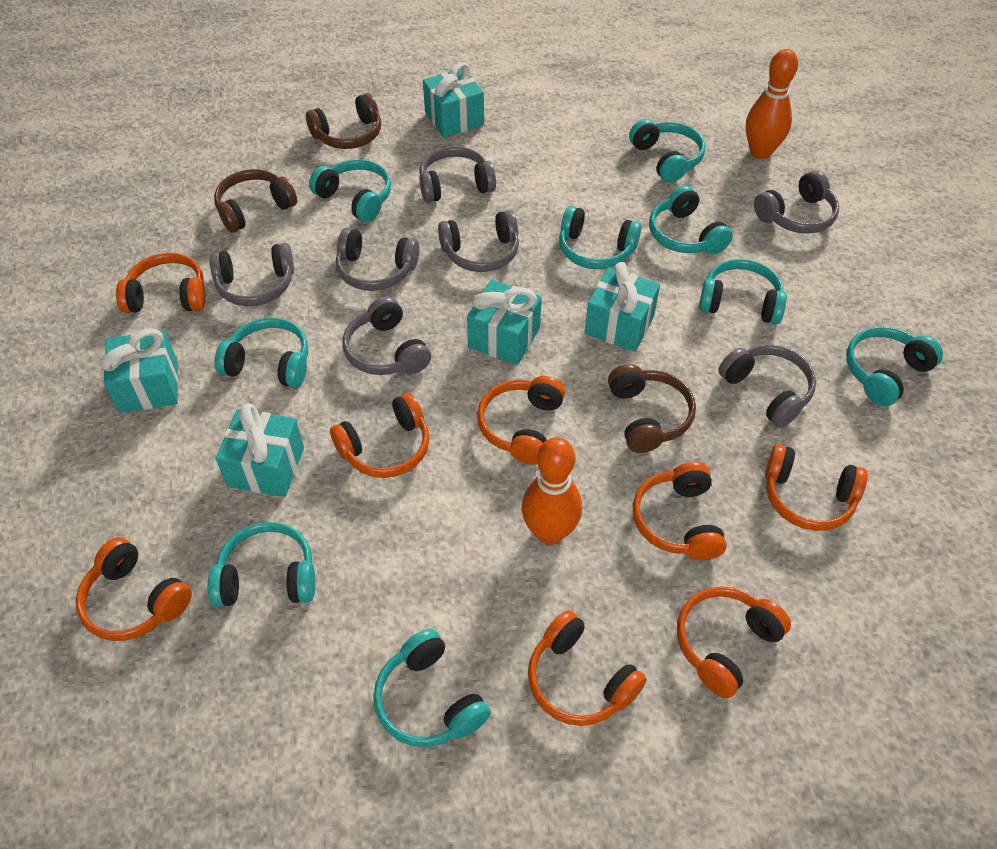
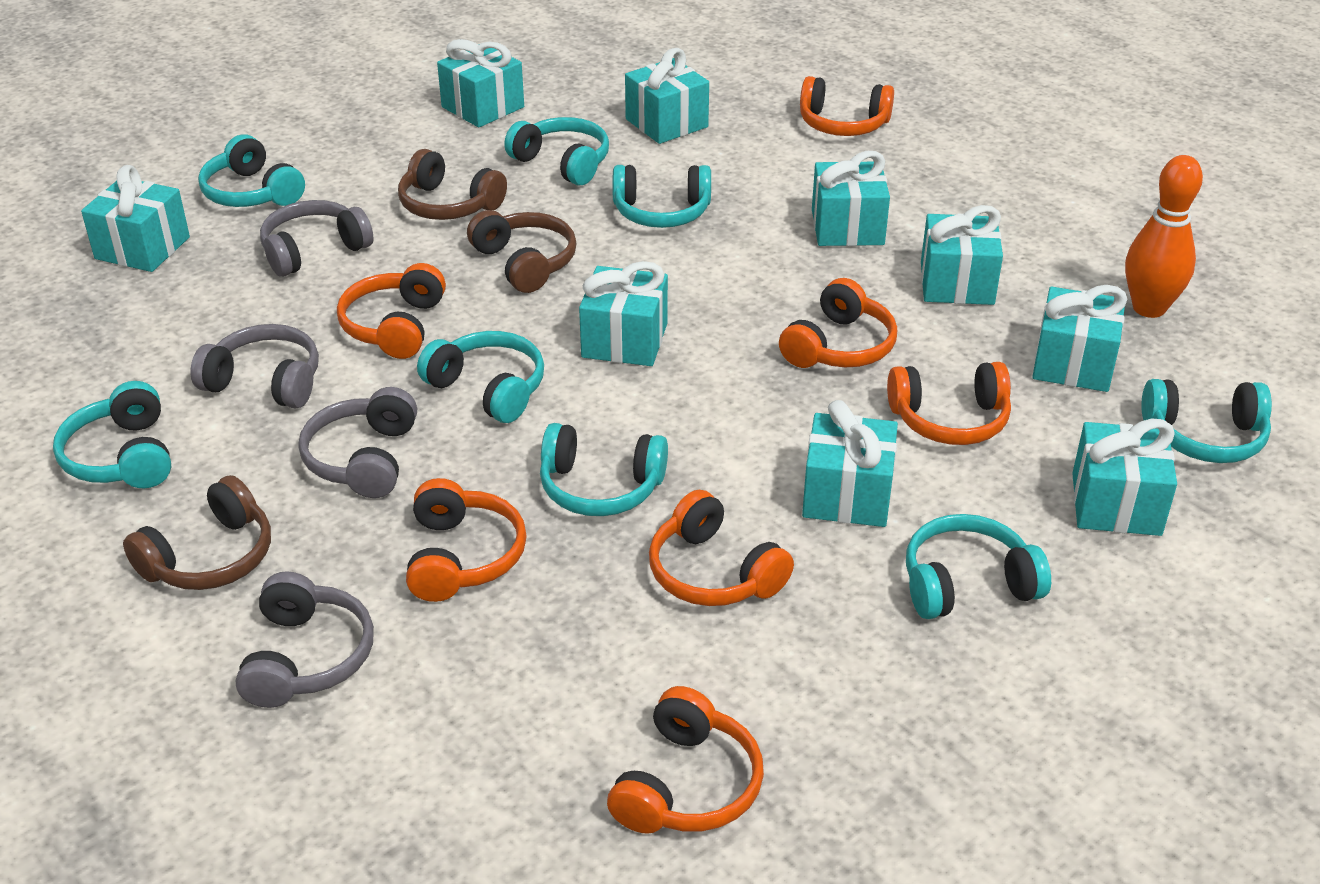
grey headphones: [209,243,294,306] [336,228,419,291] [342,296,431,375] [419,146,496,203] [438,210,519,272] [718,345,816,428] [754,170,839,234] = 7 -> [190,324,319,408] [236,571,374,708] [260,200,374,277] [298,387,417,498] = 4
orange bowling pin: [522,437,582,545] [746,49,798,159] = 2 -> [1125,155,1203,318] = 1
orange headphones: [76,537,192,641] [116,253,206,313] [330,393,430,478] [477,376,565,465] [528,610,646,726] [633,462,727,560] [677,586,791,698] [765,444,868,531] = 8 -> [337,263,446,359] [406,478,527,602] [607,686,764,834] [649,490,794,606] [779,278,897,368] [800,76,894,136] [887,362,1011,445] = 7
turquoise gift: [100,328,179,413] [216,403,304,497] [423,62,484,137] [467,280,542,365] [585,262,660,352] = 5 -> [81,165,190,272] [437,39,524,127] [579,261,668,366] [625,48,709,144] [802,400,898,527] [812,151,890,246] [921,205,1003,305] [1032,285,1127,392] [1072,418,1177,536] = 9
turquoise headphones: [208,522,315,607] [215,317,308,388] [309,159,391,222] [373,628,490,747] [559,206,641,269] [629,119,705,183] [649,185,733,255] [699,259,787,325] [846,327,943,407] = 9 -> [53,381,171,488] [198,134,305,207] [417,331,544,423] [504,117,609,185] [540,423,668,516] [612,165,711,228] [906,514,1051,619] [1141,379,1272,463] = 8

